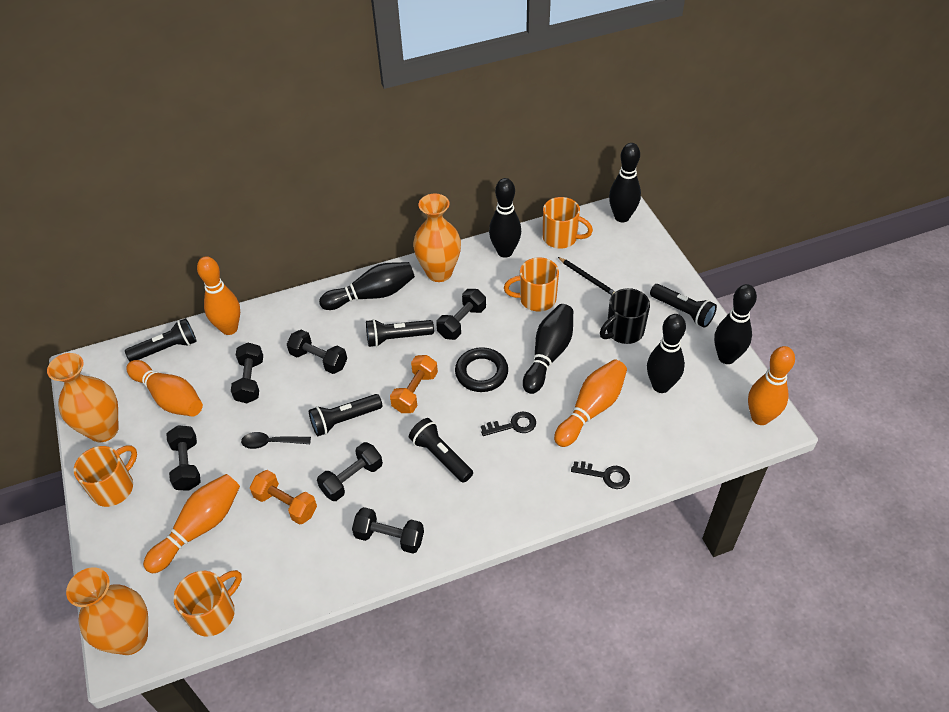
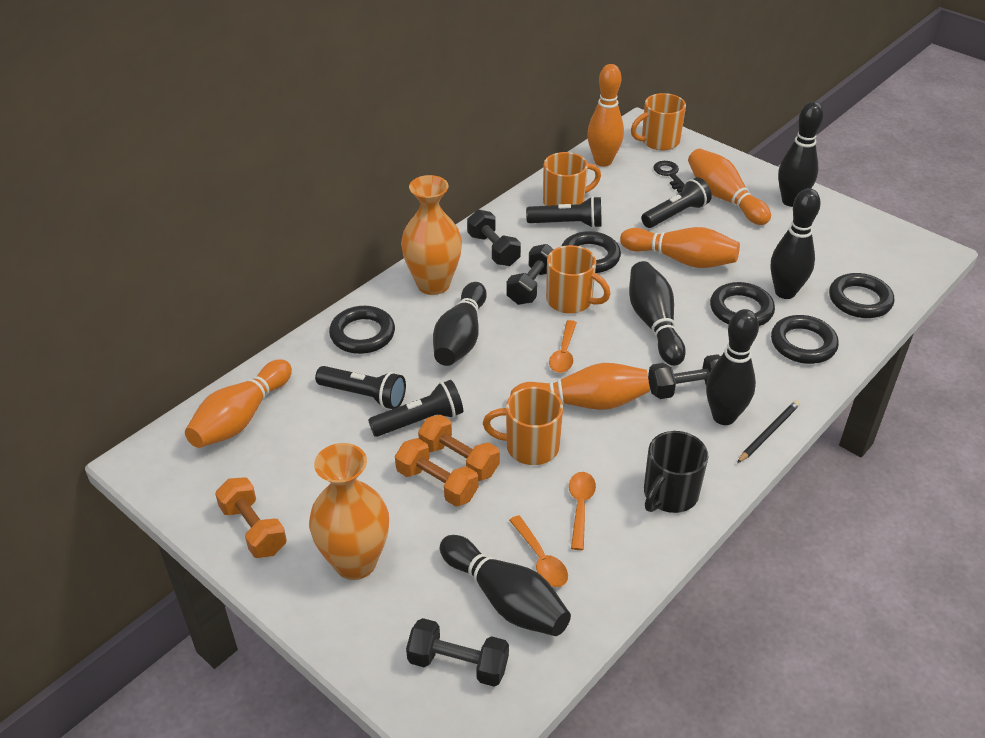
black dumbbell: [166,425,201,491] [231,343,263,403] [287,330,347,374] [317,442,383,501] [352,507,424,554] [436,289,486,340] = 6 -> [406,618,509,686] [467,210,521,266] [506,244,554,305] [648,354,721,399] = 4
black flashlight: [125,318,197,362] [309,394,382,436] [366,319,434,347] [409,418,473,483] [650,284,717,328] = 5 -> [315,366,406,409] [368,380,463,437] [526,196,602,228] [641,177,712,228] = 4
black key: [481,412,536,436] [571,461,630,489] = 2 -> [653,161,685,193] = 1
black ring: [455,347,508,392] = 1 -> [329,306,395,354] [562,231,621,273] [710,282,775,326] [771,315,839,364] [829,273,894,318] = 5
black spoon: [241,432,311,449] = 1 -> none = 0
orange dumbbell: [250,470,317,525] [390,355,438,413] = 2 -> [215,477,287,558] [395,438,478,506] [418,415,500,481] = 3
orange spoon: none = 0 -> [509,515,568,587] [549,320,577,373] [569,472,596,550] = 3
orange vase: [47,353,119,442] [66,567,148,655] [413,194,461,282] = 3 -> [309,443,389,580] [401,175,462,295] = 2

